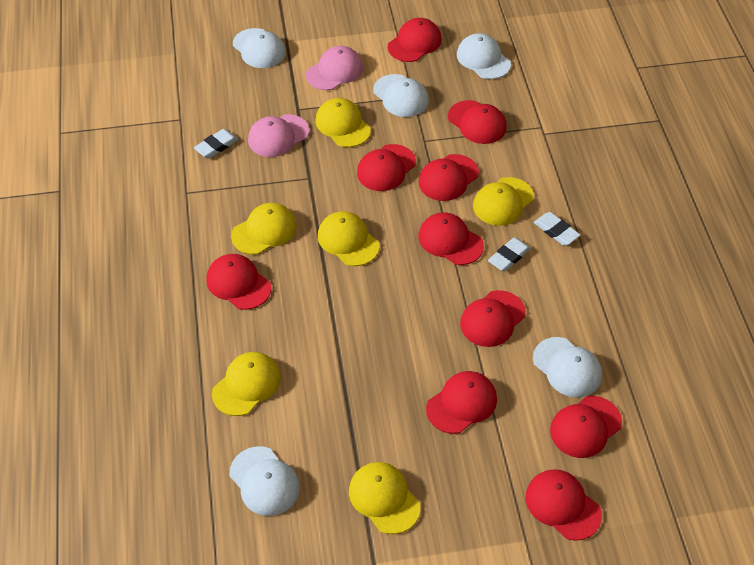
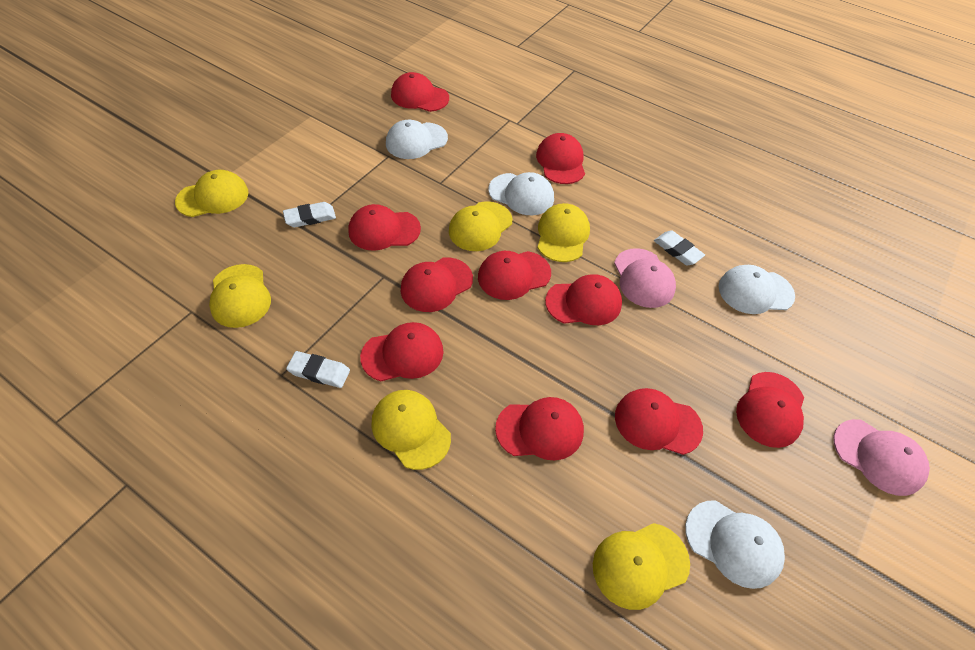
white cap: [230,446,300,516] [233,28,286,68] [373,74,429,117] [457,33,511,79] [533,337,602,397] = 5 -> [386,120,448,159] [488,172,554,215] [685,500,785,589] [719,265,795,314] = 4

